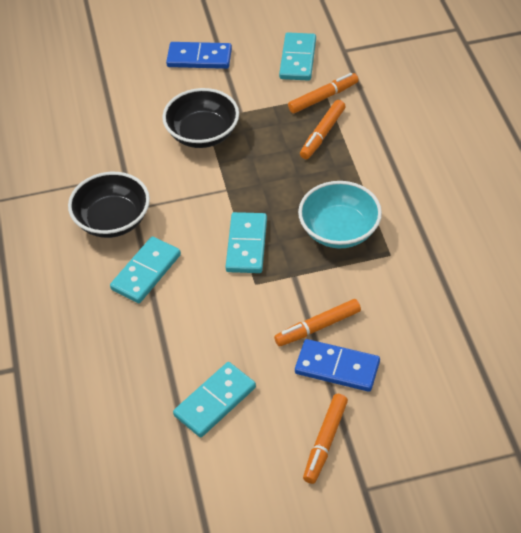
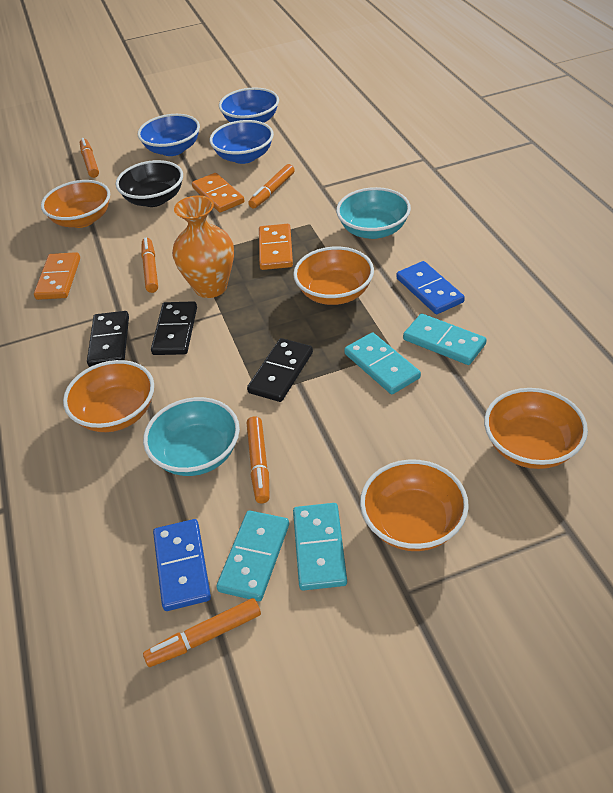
black bowl: [68,172,150,238] [162,88,239,148] = 2 -> [116,160,183,207] = 1
black domino: none = 0 -> [87,311,129,367] [151,301,197,355] [247,338,313,402] = 3
blue bowl: none = 0 -> [138,114,200,156] [210,120,274,164] [219,88,279,123] = 3
orange bowl: none = 0 -> [41,180,110,228] [63,360,154,432] [293,247,374,305] [360,460,469,551] [484,388,588,469] = 5
orange domino: none = 0 -> [34,252,80,300] [192,173,245,212] [259,224,293,270] = 3
orange marker: [274,299,361,346] [288,73,359,113] [300,100,346,159] [303,394,348,484] = 4 -> [80,138,99,178] [141,238,158,293] [143,598,261,667] [247,416,270,503] [248,164,295,208] = 5
orange vase: none = 0 -> [172,196,234,298] = 1
turquoise bowl: [298,181,382,248] = 1 -> [143,397,240,476] [336,187,411,239] = 2

